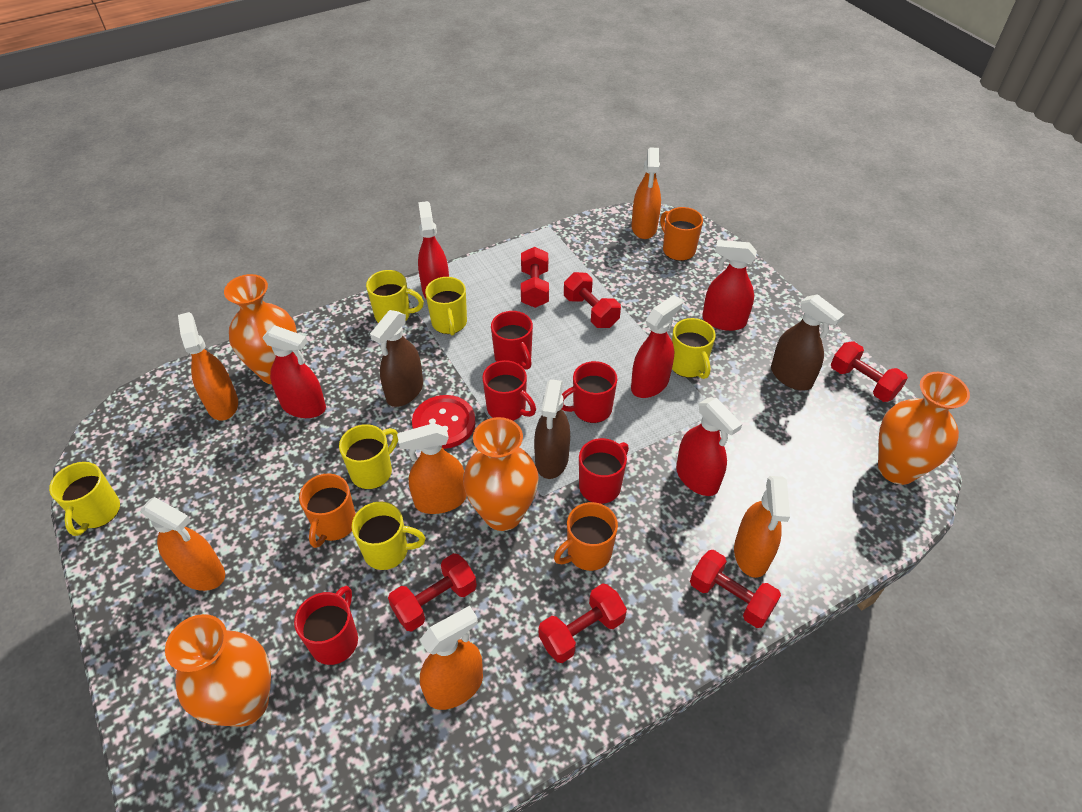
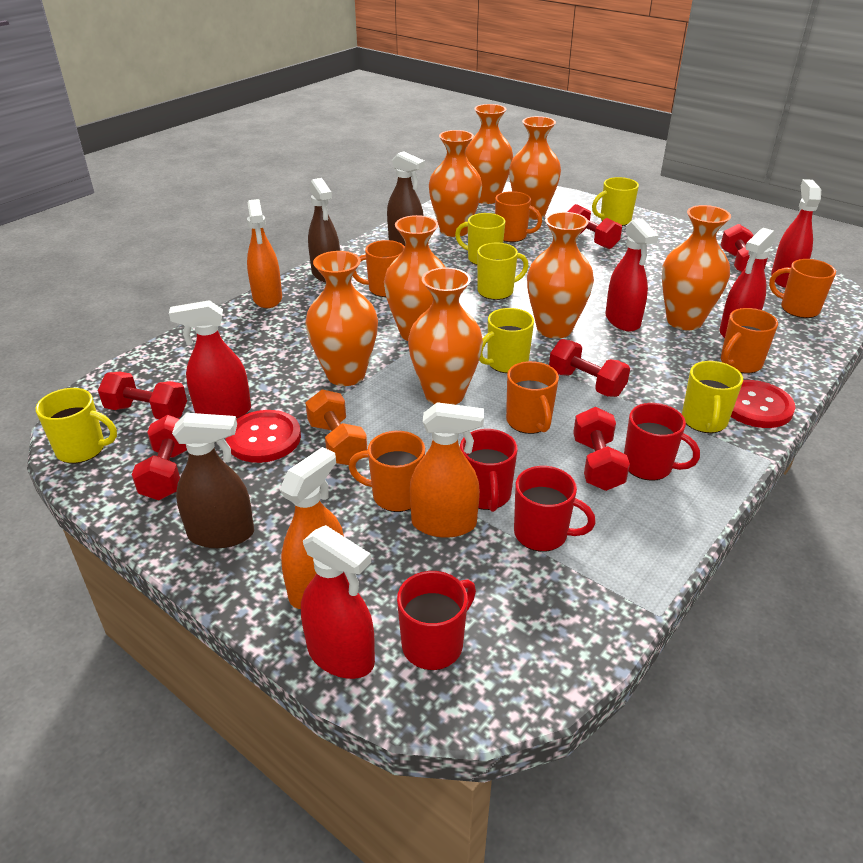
orange dumbbell: none = 0 -> [306,389,367,465] = 1
orange mug: [299,474,356,548] [554,502,618,571] [660,207,703,261] = 3 -> [349,431,425,512] [352,240,405,297] [495,191,542,242] [506,361,559,434] [721,308,778,373] [769,259,836,318] = 6
orange spray bottle: [141,497,225,591] [178,312,238,421] [397,423,467,514] [420,606,483,710] [631,147,661,239] [734,476,790,578] = 6 -> [247,199,282,308] [279,447,344,609] [409,402,484,538] = 3
orange vase: [165,614,271,727] [224,274,297,384] [463,417,539,531] [878,372,970,485] = 4 -> [305,251,378,386] [384,215,446,341] [408,268,483,405] [429,130,482,237] [465,104,513,204] [509,116,561,220] [527,212,594,339] [662,205,731,330] = 8
red button: [412,395,476,449] = 1 -> [225,410,301,463] [731,380,795,428] = 2
red mug: [294,586,358,665] [482,360,536,421] [491,311,533,370] [562,361,617,423] [579,438,629,504] = 5 -> [397,571,476,670] [460,429,518,512] [514,466,596,552] [624,403,700,481] = 4

